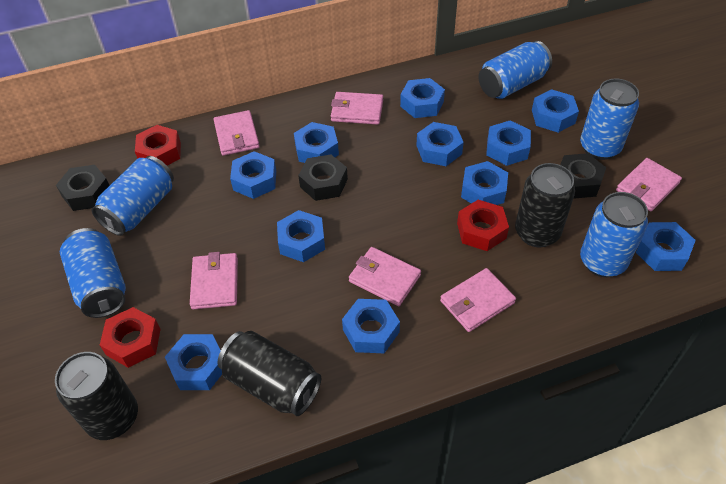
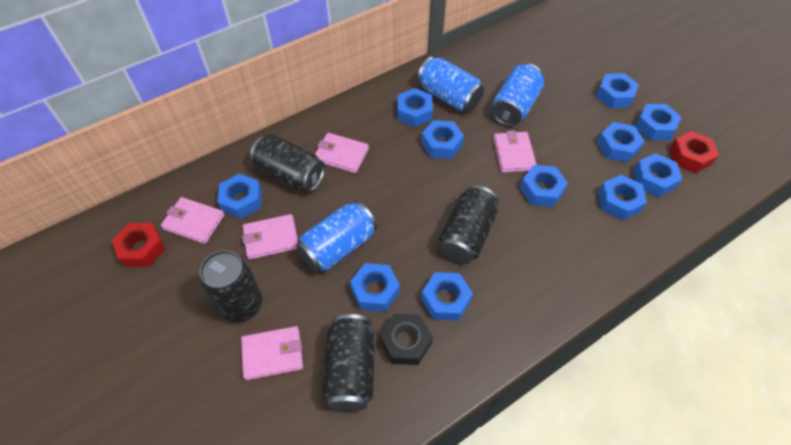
black can: [55,352,138,440] [218,331,321,416] [515,163,575,247] = 3 -> [200,250,262,322] [250,134,325,192] [322,314,375,411] [439,185,499,264] = 4
black nut: [56,165,110,211] [298,154,348,201] [560,153,606,199] = 3 -> [380,314,433,365] = 1
blue can: [60,228,126,318] [92,156,174,236] [479,41,552,99] [580,78,639,160] [580,192,648,277] = 5 -> [296,201,377,272] [418,56,484,112] [492,64,544,126] = 3
pink wallet: [190,252,238,309] [214,110,260,156] [331,92,383,125] [349,247,421,306] [440,268,516,332] [616,158,682,211] = 6 -> [161,197,225,244] [241,326,303,380] [242,214,298,260] [315,133,369,173] [493,130,537,173] = 5
red nut: [100,307,161,368] [135,125,181,166] [457,200,509,251] = 3 -> [111,223,165,267] [669,131,719,173] = 2

